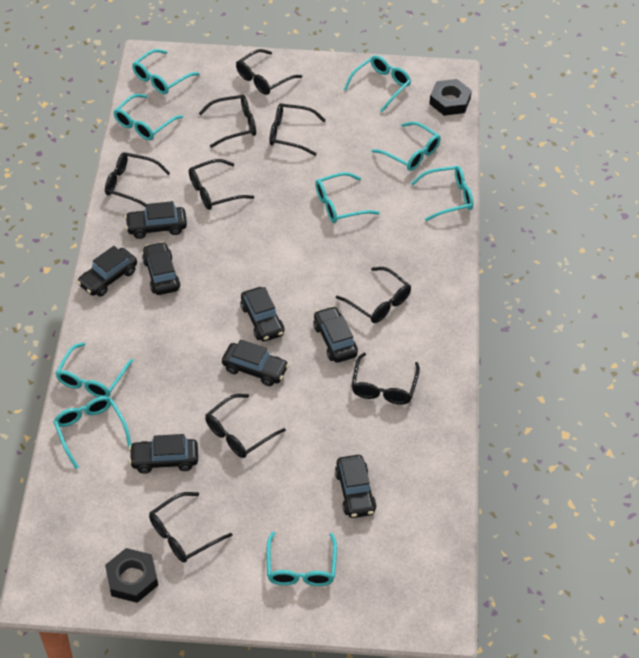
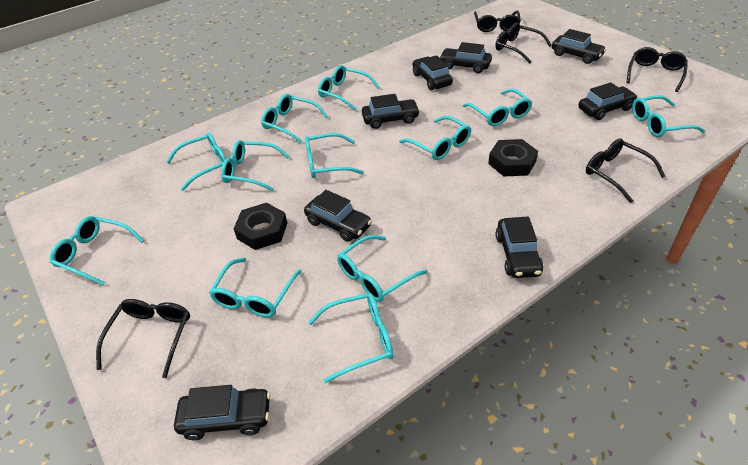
black glasses: [105,152,170,207] [149,492,232,563] [189,159,254,210] [199,94,256,148] [205,394,286,458] [236,49,302,95] [269,103,326,156] [336,267,411,323] [352,353,420,405] = 9 -> [96,299,190,378] [474,11,521,32] [495,22,552,64] [586,138,665,203] [627,47,688,92] = 5
turquoise glasses: [53,396,131,469] [55,342,133,397] [114,94,183,140] [132,49,200,94] [267,532,337,586] [315,172,380,223] [344,55,411,112] [372,122,441,171] [411,166,473,221] = 9 -> [50,216,144,285] [166,133,226,191] [209,258,302,317] [221,140,289,191] [261,94,328,143] [305,133,364,178] [308,293,393,383] [318,65,380,110] [337,235,428,302] [399,116,471,160] [463,89,532,126] [632,95,705,137] = 12

